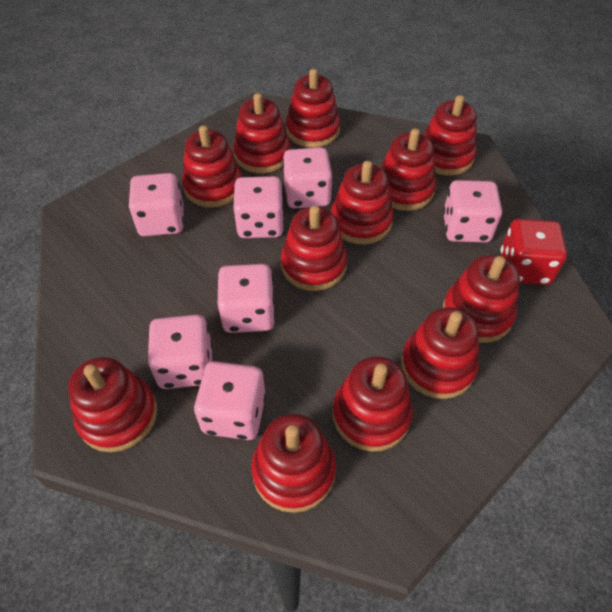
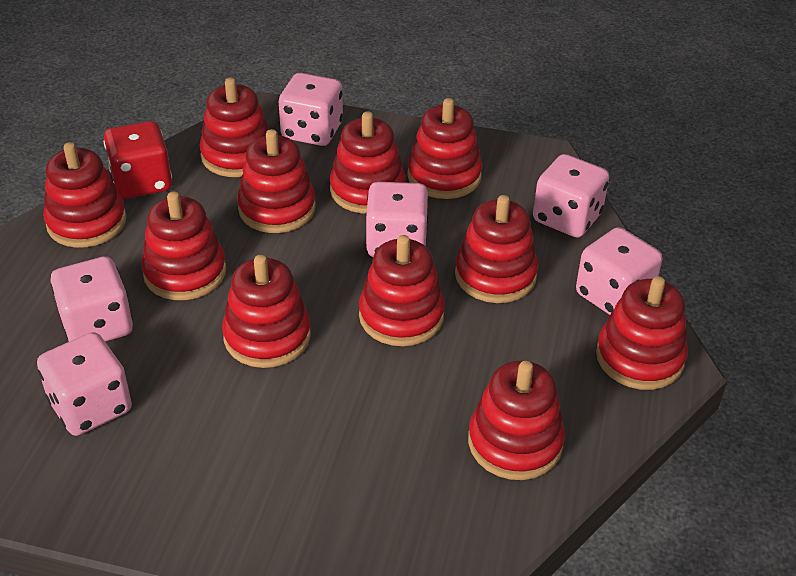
pink dice: [128,173,184,237] [147,315,213,389] [194,361,266,440] [218,264,275,333] [233,176,284,238] [283,147,333,209] [443,180,502,243] = 7 -> [37,332,132,436] [50,256,133,342] [279,73,343,146] [365,182,428,257] [533,154,609,238] [576,227,662,315] = 6
red stacking toy: [68,357,157,452] [182,125,242,208] [233,93,290,173] [251,413,336,513] [281,206,347,291] [286,69,340,148] [331,161,394,244] [332,356,413,452] [381,129,436,211] [401,307,479,399] [424,95,477,176] [443,255,520,343] = 12 -> [43,142,126,248] [141,192,226,300] [199,77,269,177] [222,255,311,368] [237,129,316,233] [330,111,406,213] [359,235,445,346] [407,98,482,199] [455,195,538,303] [468,361,565,480] [596,276,688,390] = 11

